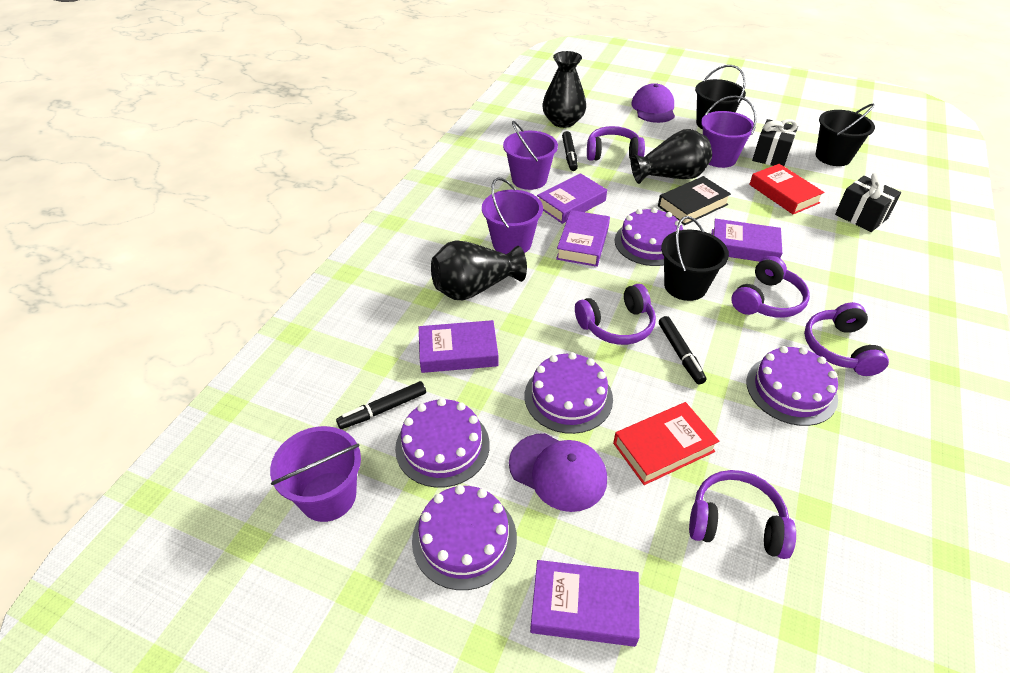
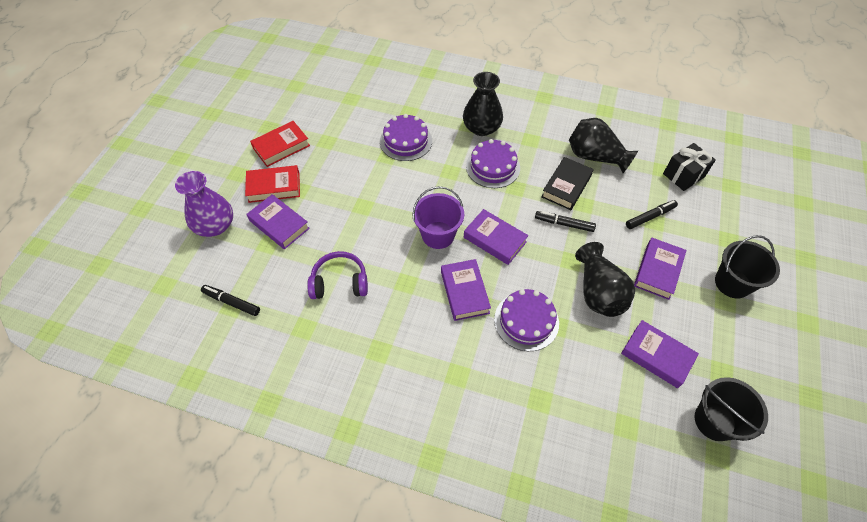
black bucket: [661,216,729,301] [695,65,746,129] [816,103,875,166] = 3 -> [694,377,768,441] [715,235,780,299] = 2
black gift: [752,119,798,166] [835,173,901,232] = 2 -> [663,143,716,191] = 1
purple bucket: [270,426,361,522] [482,178,543,254] [503,121,558,190] [701,95,757,168] = 4 -> [412,186,464,249] = 1
purple cake: [395,398,490,488] [412,485,517,590] [525,352,613,434] [615,208,683,266] [746,346,838,426] = 5 -> [380,114,432,161] [466,139,520,188] [494,289,559,351] = 3
purple cap: [509,433,607,512] [631,83,675,123] = 2 -> none = 0
purple headphones: [575,284,656,345] [587,126,645,161] [689,470,796,559] [731,256,810,318] [804,302,889,376] = 5 -> [307,251,368,299] = 1
purple vase: none = 0 -> [175,171,233,237] = 1

